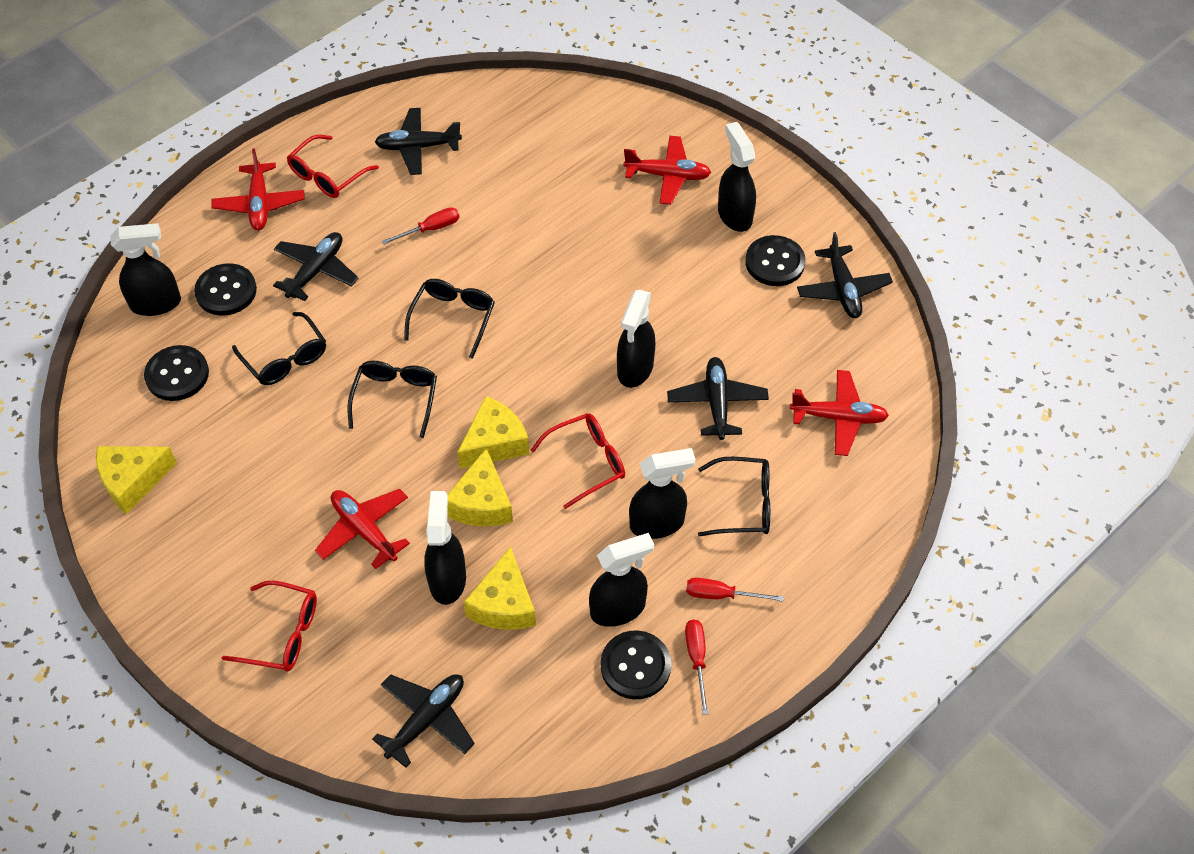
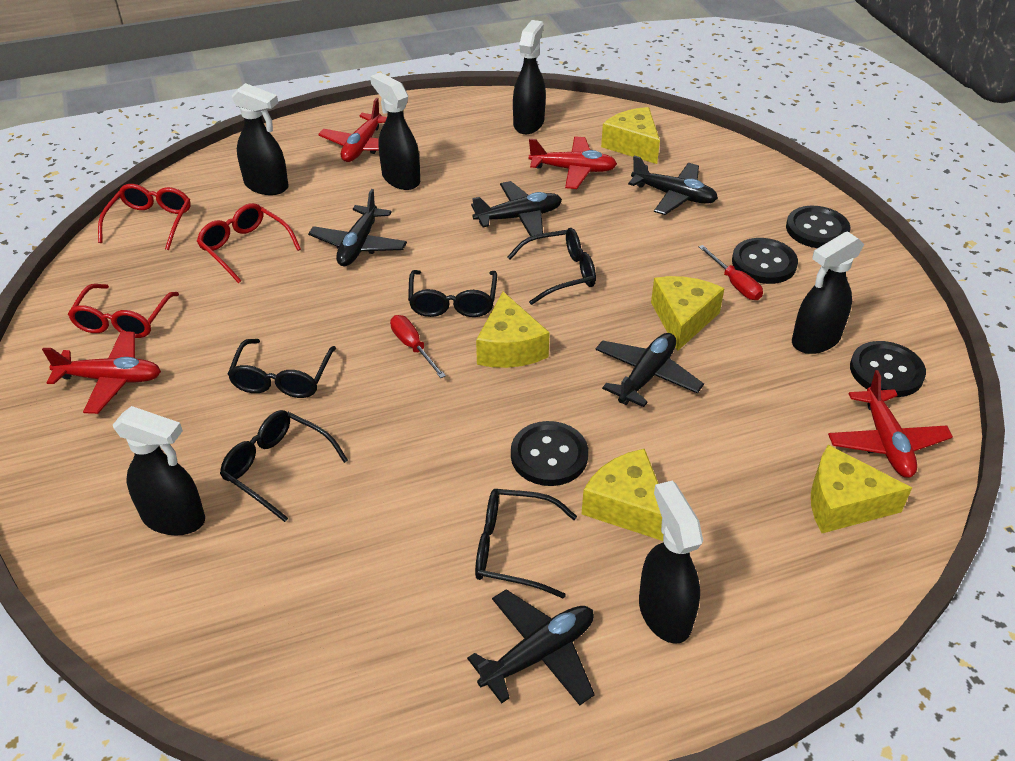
black glasses: [232,312,326,385] [347,361,437,438] [404,279,495,359] [698,457,770,536] = 4 -> [220,410,348,522] [227,339,336,398] [408,270,497,317] [475,489,577,599] [507,228,596,305] = 5
red screwdriver: [381,207,459,245] [685,620,709,715] [686,578,784,602] = 3 -> [390,315,446,378] [699,245,763,300] = 2
yellow cheese: [96,446,177,514] [447,448,513,527] [457,396,529,469] [464,547,536,630] = 4 -> [476,292,550,368] [582,449,664,541] [601,107,660,164] [651,276,725,351] [811,445,912,533] = 5

